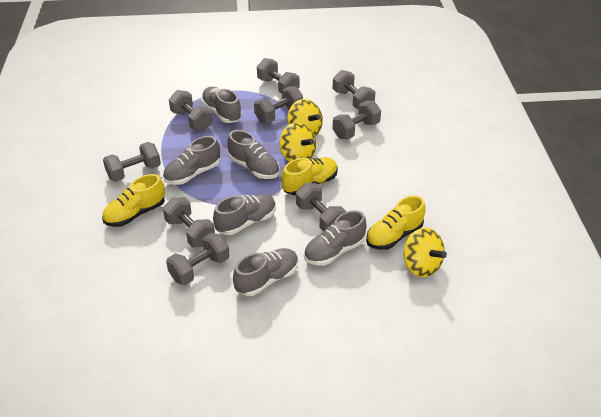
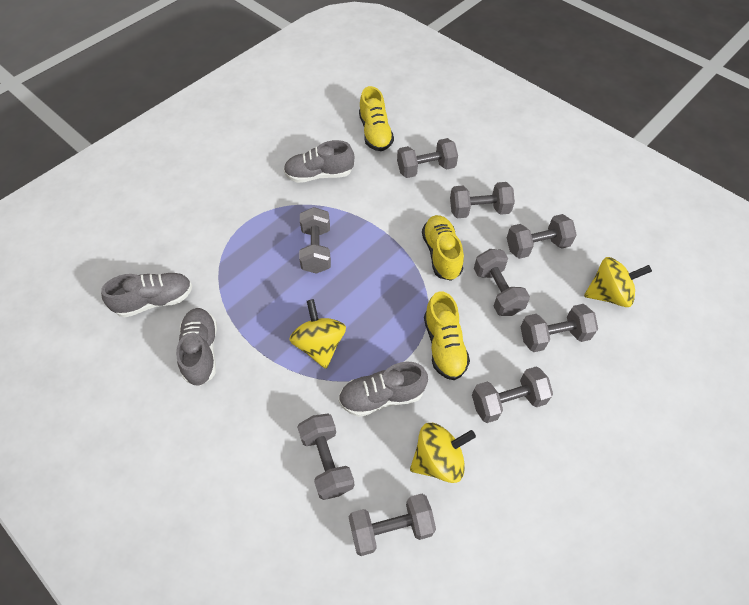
grey shoe: [163,136,220,185] [201,87,242,123] [213,194,276,235] [227,130,280,179] [233,248,298,296] [304,210,366,266] = 6 -> [101,273,192,318] [176,308,217,386] [283,140,354,183] [338,362,428,417] = 4

